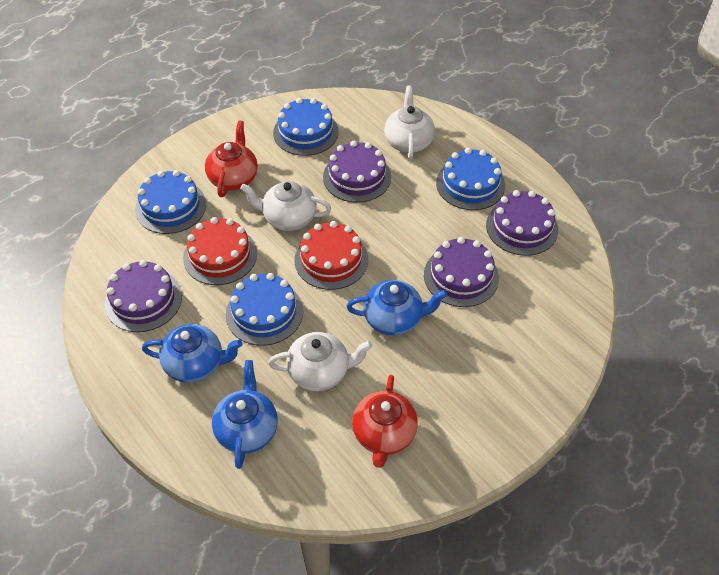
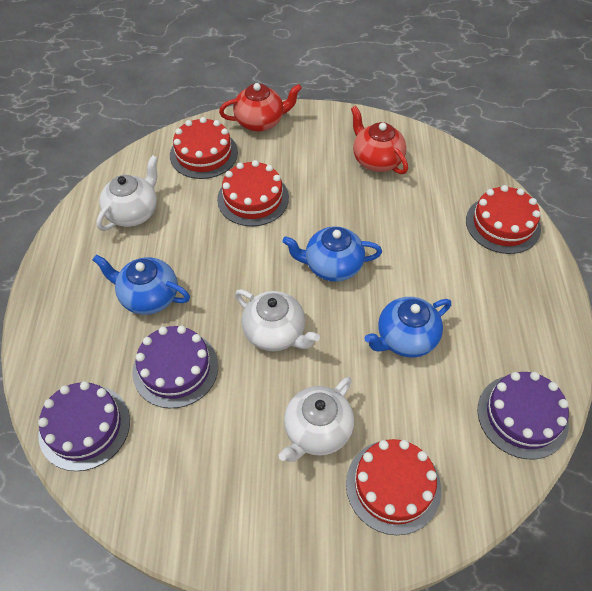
blue cake: [135,170,206,234] [226,273,303,346] [273,98,339,156] [436,148,505,210] = 4 -> none = 0
purple cake: [104,260,182,332] [323,141,391,203] [424,237,499,307] [486,190,558,256] = 4 -> [38,381,130,471] [132,325,218,408] [477,372,569,459] = 3
red cake: [183,217,257,285] [295,221,368,290] = 2 -> [170,117,238,179] [217,160,289,226] [346,439,441,535] [466,185,541,254] = 4

